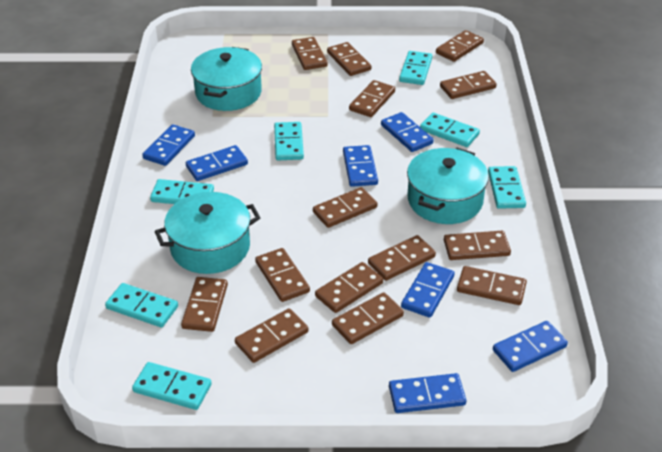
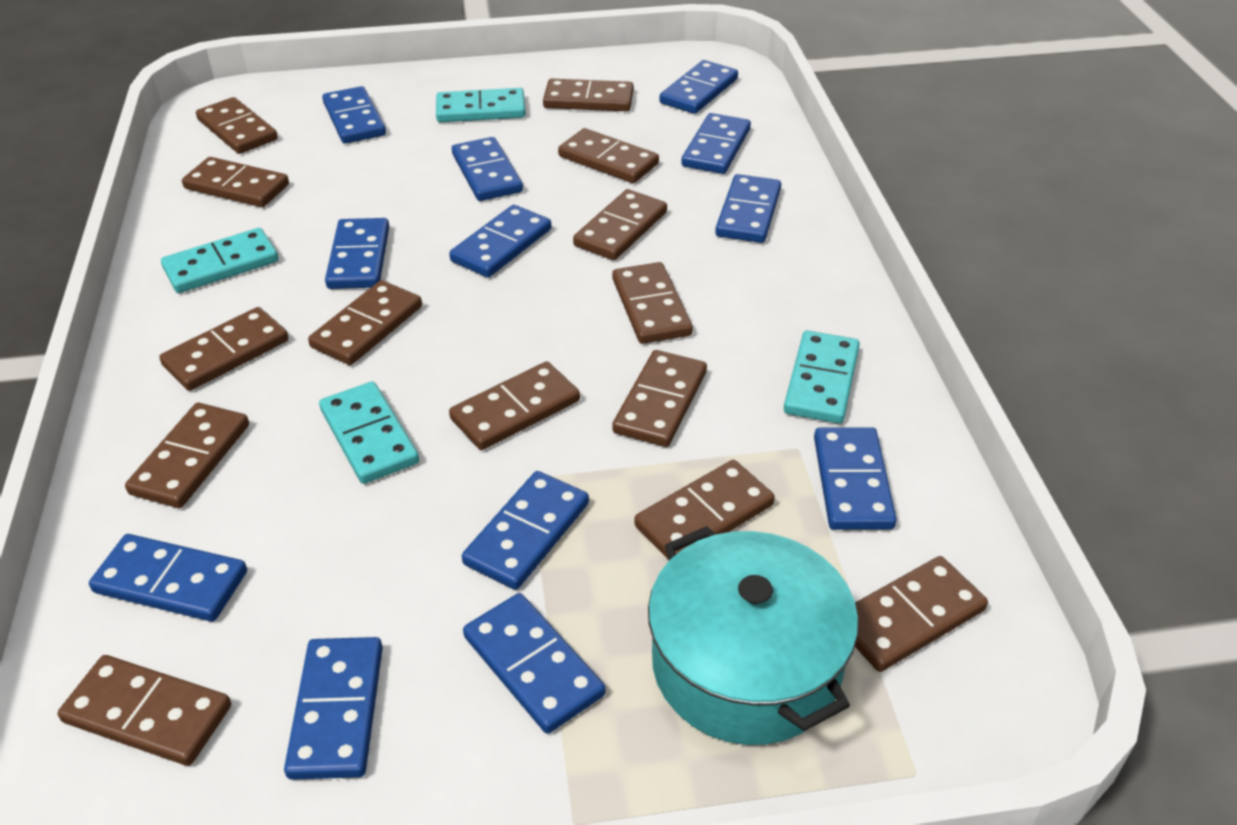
blue domino: [142,124,195,166] [186,145,248,181] [343,145,378,187] [381,112,434,152] [389,373,466,413] [401,262,454,318] [493,321,568,372] = 7 -> [89,534,247,621] [284,637,383,780] [322,86,386,144] [325,218,389,289] [449,205,552,277] [452,137,523,201] [462,471,589,590] [463,593,605,733] [660,60,738,114] [681,113,751,174] [715,174,781,243] [814,427,897,530] = 12
turquoise domino: [105,283,178,327] [132,362,212,410] [150,179,214,204] [274,122,304,160] [399,51,432,85] [420,113,480,147] [488,166,526,209] = 7 -> [161,228,279,293] [319,381,419,484] [436,88,526,122] [784,331,860,424] = 4
turquoise pot: [155,192,260,274] [191,47,262,111] [407,148,489,224] = 3 -> [648,526,858,745] = 1

